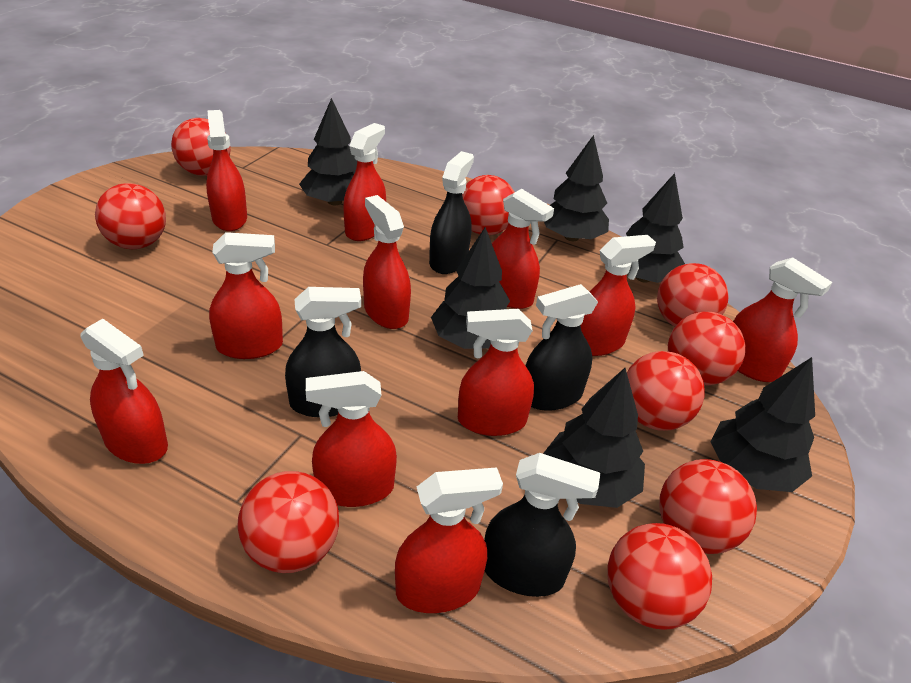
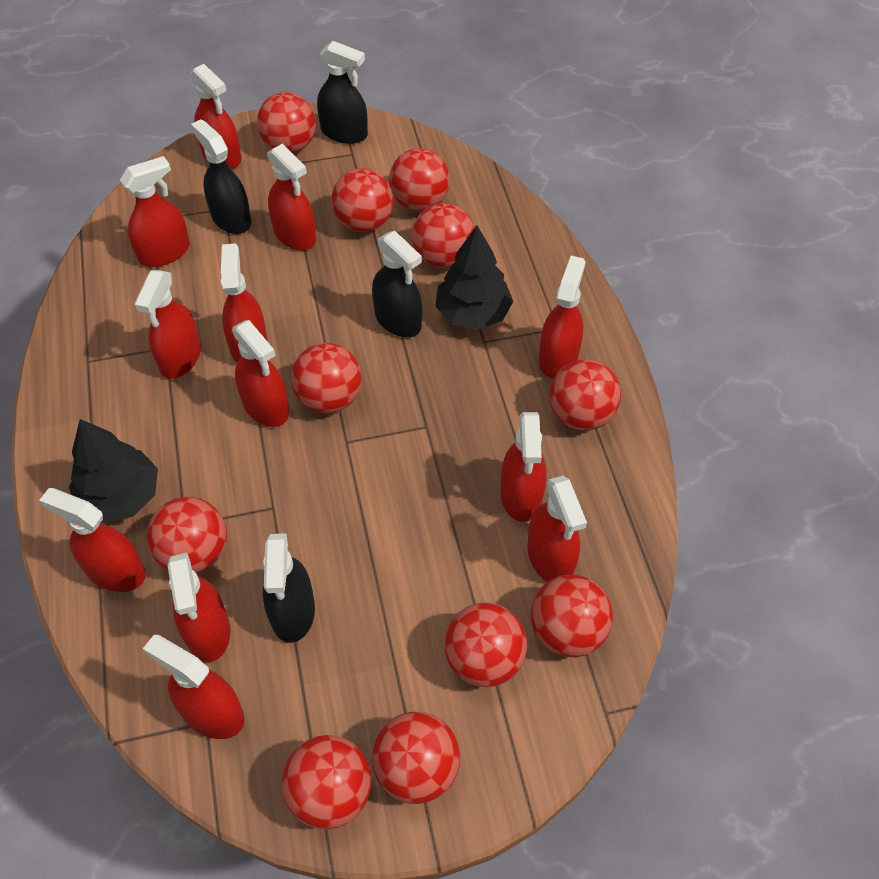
black tree: [299,98,357,205] [431,227,510,349] [543,368,645,508] [544,135,609,241] [626,173,685,283] [710,357,815,492] = 6 -> [69,419,158,523] [435,225,513,329] = 2
red ball: [95,183,166,249] [171,118,230,176] [237,471,339,573] [462,175,515,235] [607,523,712,630] [627,351,705,431] [657,263,729,327] [659,459,757,554] [668,312,745,385] = 9 -> [147,497,227,574] [257,92,316,153] [282,735,372,830] [291,343,362,413] [331,168,394,232] [372,712,460,804] [389,148,450,211] [412,203,474,268] [444,603,527,687] [531,575,613,657] [549,359,621,430] = 11
red spray bottle: [81,319,168,464] [206,110,247,231] [209,232,283,359] [306,371,397,507] [343,123,386,241] [363,195,411,329] [395,467,503,613] [458,309,534,436] [492,189,554,309] [581,235,656,356] [733,257,832,382] = 11 -> [39,488,146,592] [120,156,190,267] [134,270,201,379] [143,635,245,739] [168,553,230,662] [190,64,241,169] [221,244,268,363] [232,320,289,427] [267,144,316,250] [500,412,546,522] [527,476,587,582] [539,256,585,378] = 12

